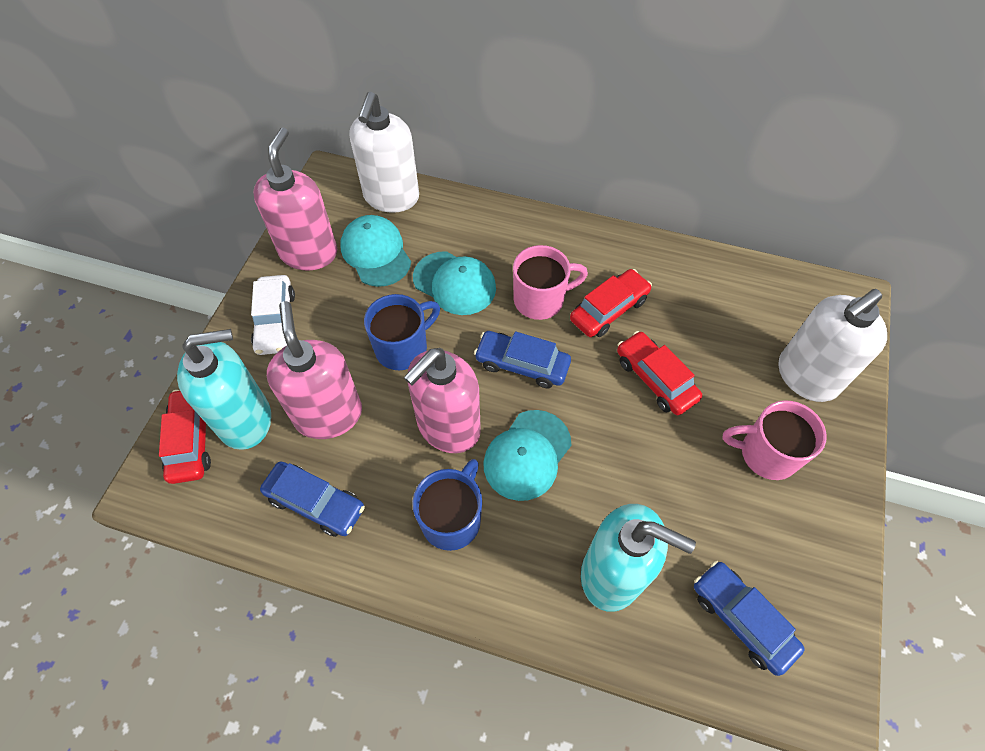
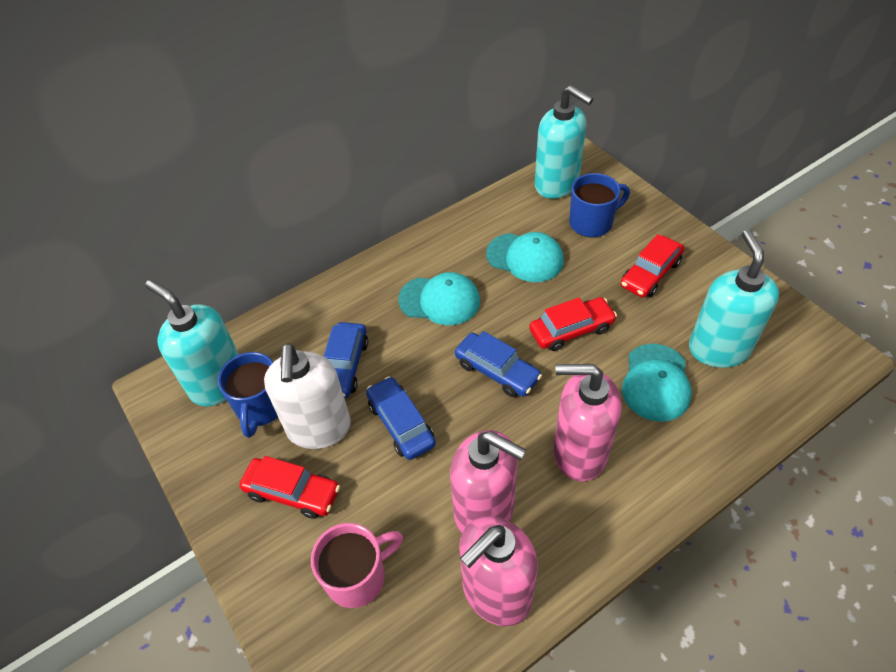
pink mug: [513,245,588,320] [723,400,827,480] = 2 -> [311,523,403,608] = 1
turquoise soap dispenser: [177,329,271,450] [581,504,696,612] = 2 -> [145,280,239,406] [535,85,593,199] [689,230,779,368] = 3
white car: [251,275,295,355] = 1 -> none = 0
white soap dispenser: [350,92,419,213] [779,289,887,402] = 2 -> [264,343,351,449] = 1

